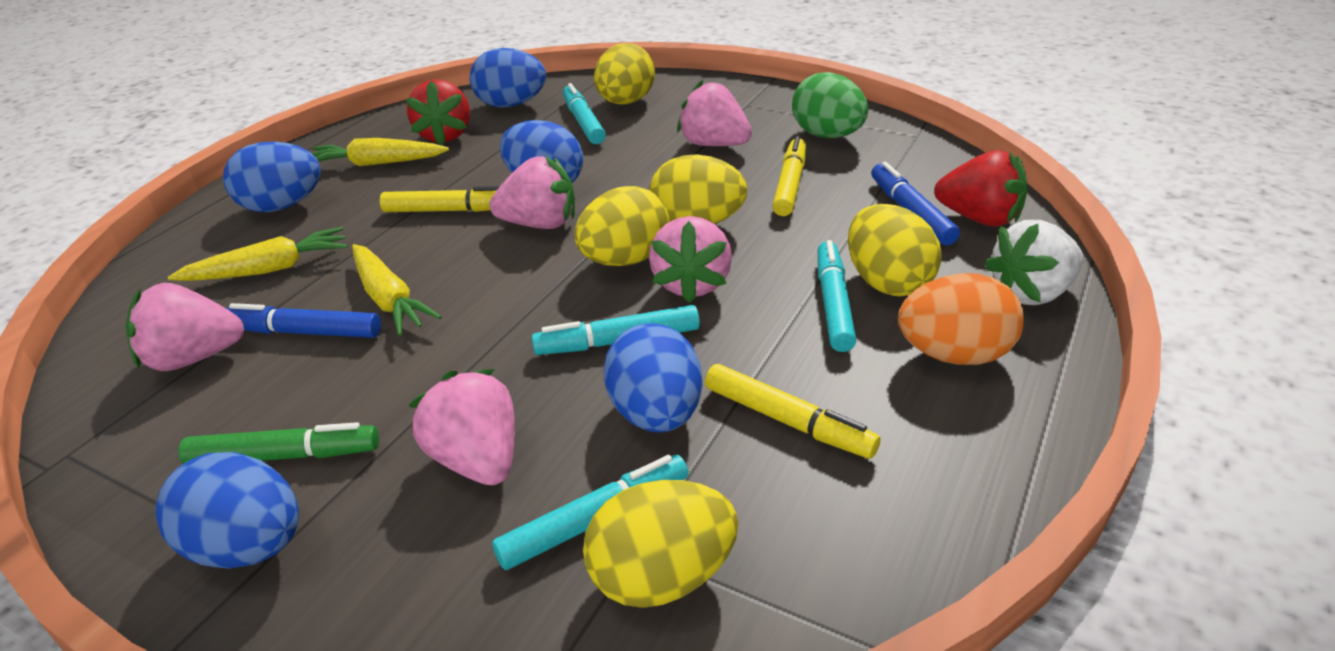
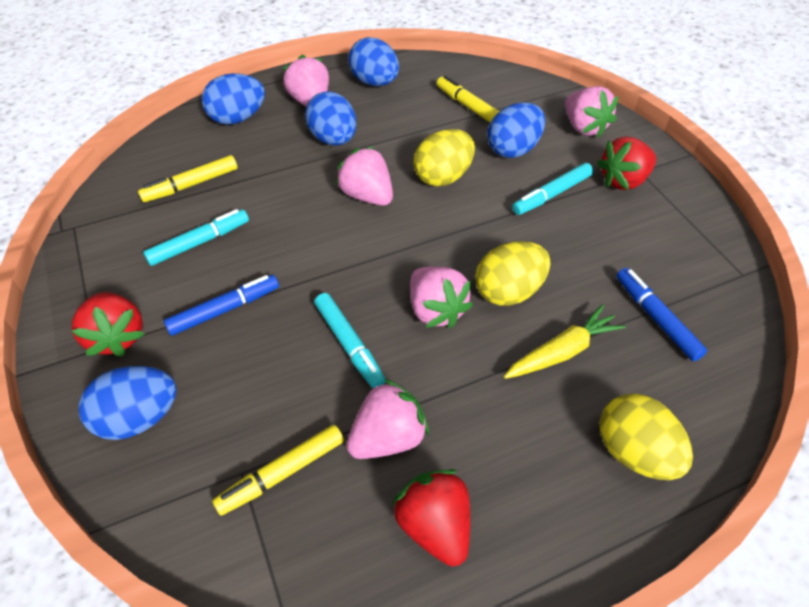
green egg: [792,72,868,138] = 1 -> none = 0
green marker: [178,422,379,464] = 1 -> none = 0
orange egg: [898,273,1024,365] = 1 -> none = 0
red strawberry: [406,79,470,146] [934,150,1028,226] = 2 -> [72,292,144,357] [391,469,470,566] [597,137,656,190] = 3
turquoise marker: [492,455,688,570] [532,305,700,355] [563,83,606,144] [818,240,856,352] = 4 -> [143,209,249,266] [314,293,385,388] [512,163,593,215] = 3
white strawberry: [984,220,1084,305] = 1 -> none = 0
yellow carrot: [168,227,348,281] [311,138,449,167] [352,244,442,336] = 3 -> [504,304,626,379] = 1
yellow egg: [574,186,670,266] [583,480,738,608] [594,43,655,105] [649,154,748,224] [848,204,942,297] = 5 -> [413,129,475,187] [475,241,550,306] [600,394,693,480] = 3

